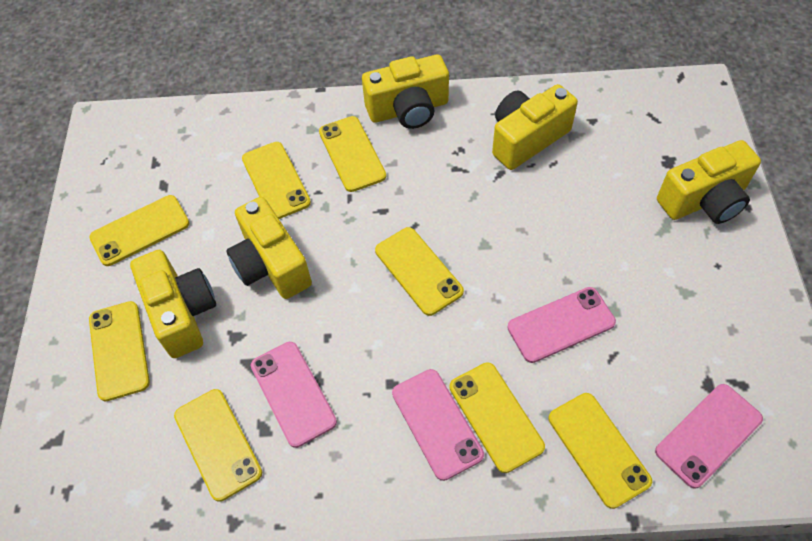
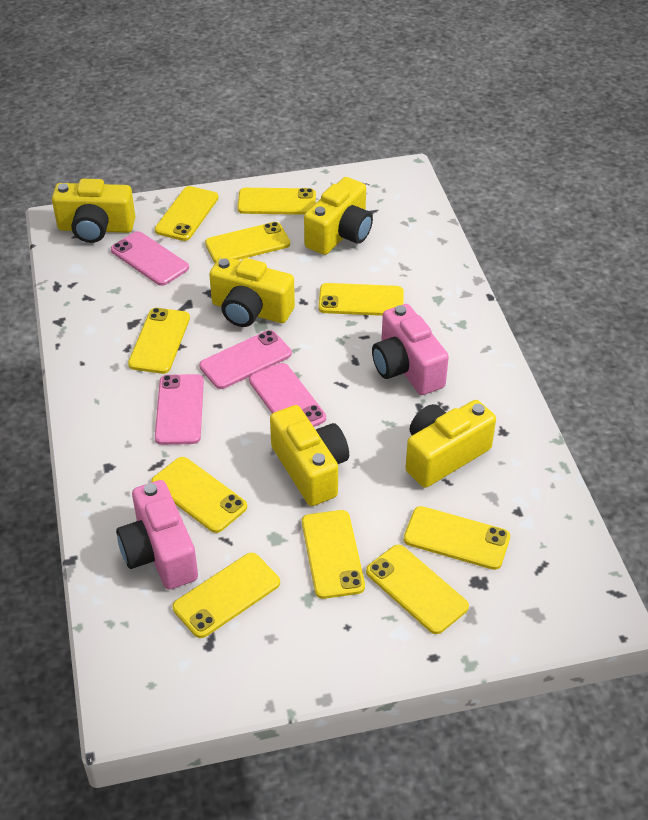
pink camera: none = 0 -> [116,480,198,590] [372,304,449,395] = 2
yellow phone: [89,195,189,266] [89,301,150,401] [174,389,262,502] [242,142,311,219] [319,116,386,192] [375,227,464,316] [449,362,545,473] [549,393,652,509] = 8 -> [128,308,190,374] [151,457,247,533] [155,186,219,241] [172,553,280,638] [205,222,290,263] [237,188,316,215] [302,510,365,599] [318,283,404,316] [366,545,469,634] [404,506,510,570] = 10

